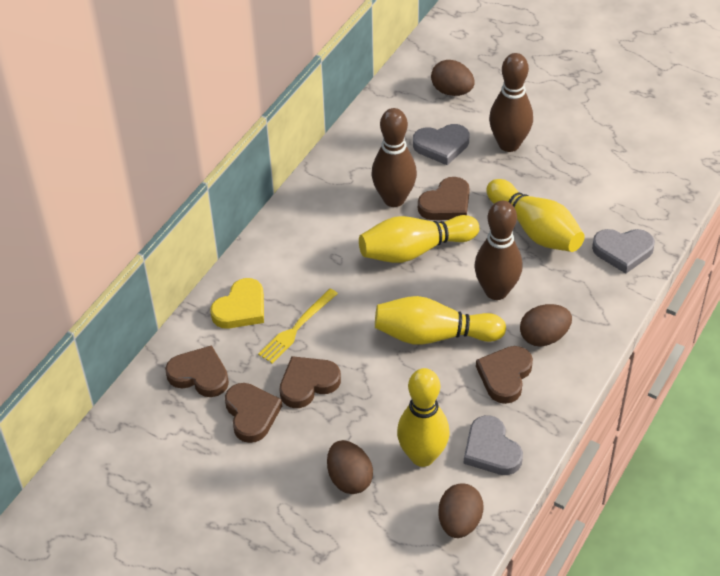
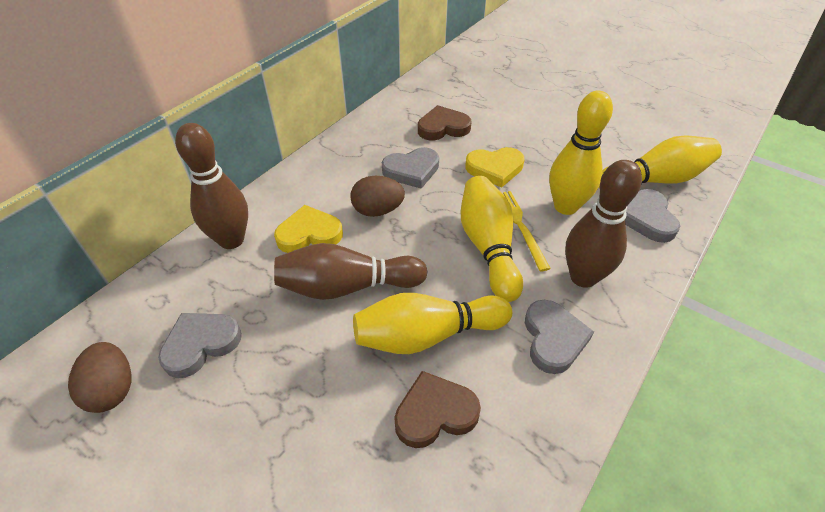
brown egg: [327,440,373,494] [431,60,475,96] [438,483,484,538] [520,304,572,347] = 4 -> [68,342,132,413] [350,176,405,217] = 2
brown heart: [165,345,229,397] [225,383,282,443] [280,356,341,408] [418,177,470,220] [476,346,533,404] = 5 -> [394,371,481,448] [418,105,471,140] = 2
grey heart: [413,124,469,165] [464,415,523,475] [592,229,655,274] = 3 -> [158,313,242,378] [382,147,439,189] [525,300,594,374] [625,189,680,243] = 4
yellow heart: [210,278,264,329] = 1 -> [274,205,343,253] [465,147,525,188] = 2

